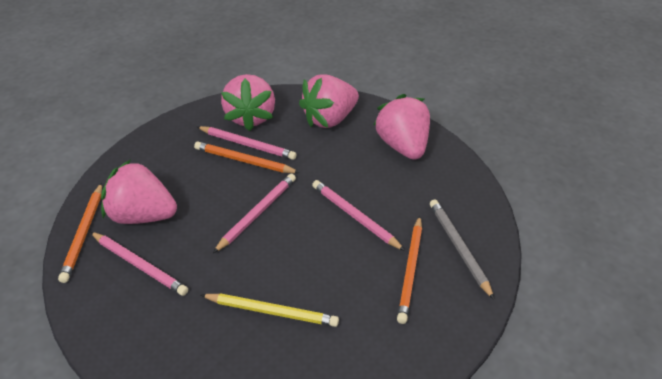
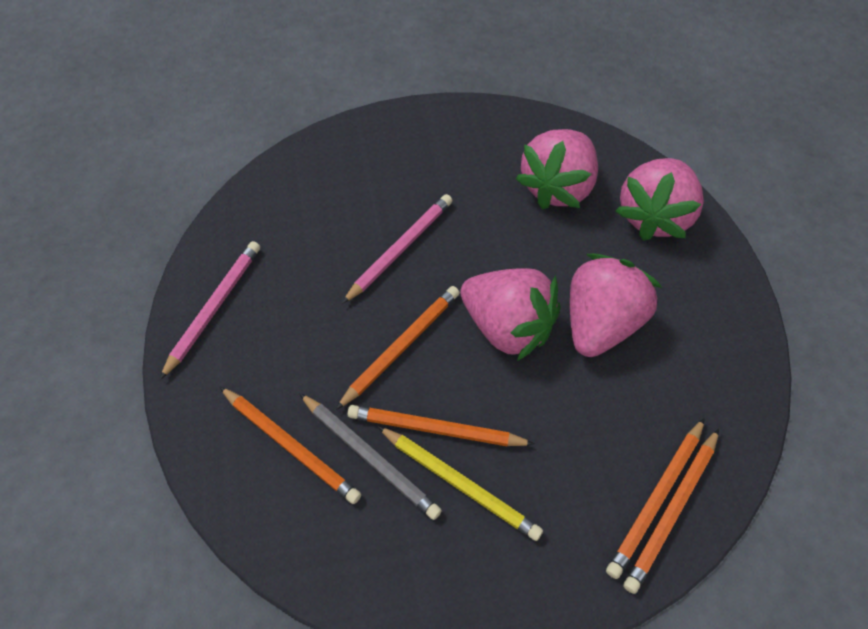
orange pencil: [58,183,102,283] [194,141,300,173] [397,216,422,324] = 3 -> [220,387,361,504] [336,286,460,410] [347,405,535,446] [606,418,705,579] [624,429,719,594] = 5
pink pencil: [90,232,188,296] [197,126,297,160] [213,174,296,253] [312,180,405,251] = 4 -> [160,241,260,380] [342,194,452,304] = 2

